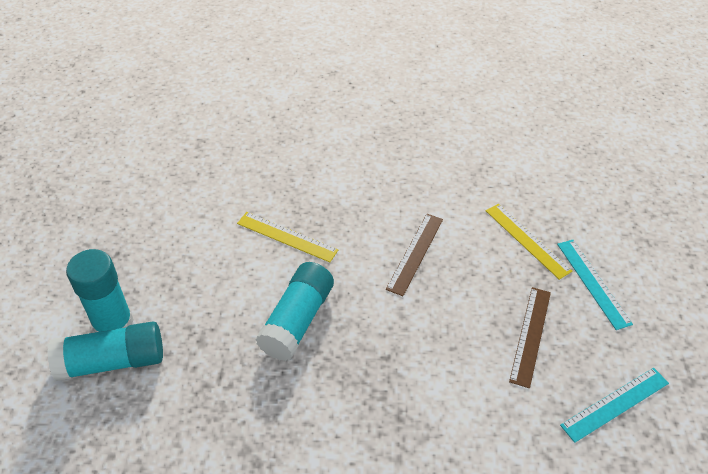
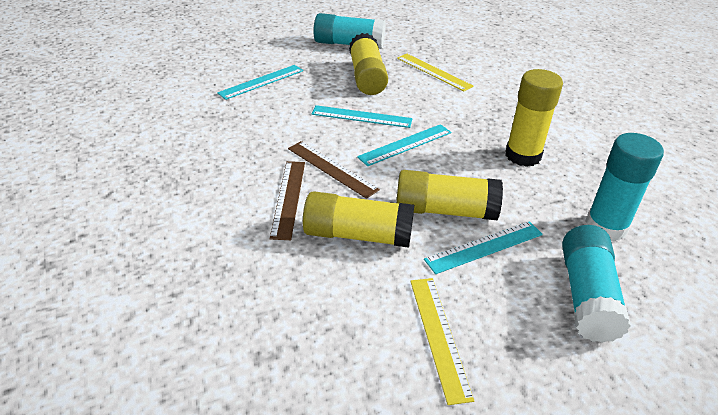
turquoise ruler: [557,240,633,330] [560,368,669,443] = 2 -> [217,65,303,100] [312,105,412,128] [357,124,452,166] [424,221,543,274] = 4
yellow glue stick: none = 0 -> [303,191,414,248] [349,33,388,95] [396,170,503,221] [505,69,563,167] = 4

